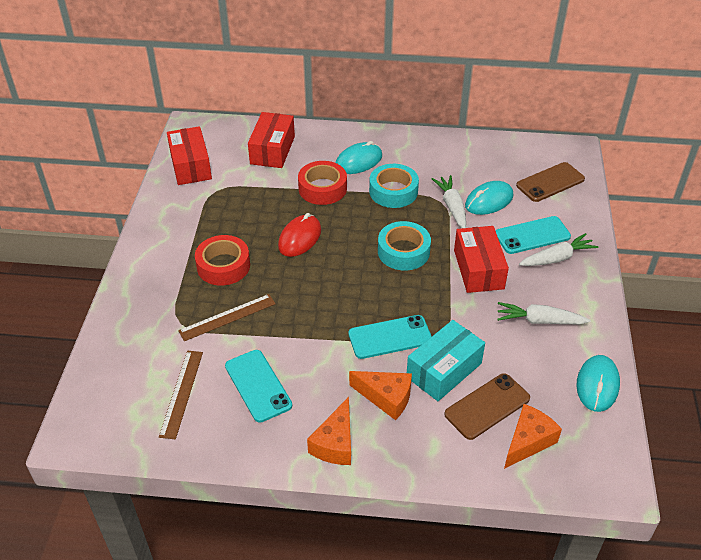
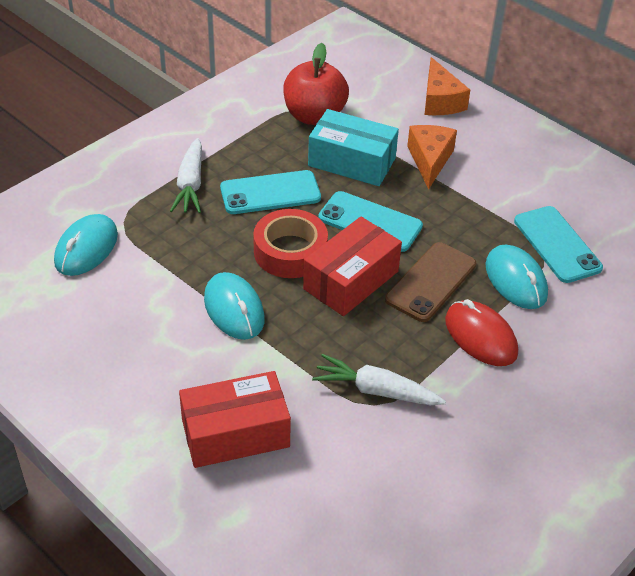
brown phone: [444,373,530,440] [516,162,585,202] = 2 -> [385,242,476,322] = 1
brown ruler: [159,351,203,439] [178,294,276,341] = 2 -> none = 0
orange cheese: [307,397,351,465] [349,371,412,420] [504,404,562,469] = 3 -> [407,125,457,190] [425,57,470,115] = 2
red apple: none = 0 -> [283,43,349,125] = 1
red box: [167,126,212,185] [248,112,295,168] [454,226,509,293] = 3 -> [179,371,291,468] [303,217,402,316] = 2
red tape: [195,235,250,285] [298,161,347,205] = 2 -> [253,209,328,278] = 1
turquoise tape: [369,164,419,208] [378,221,431,271] = 2 -> none = 0
white carrot: [432,175,466,228] [497,302,590,324] [519,233,598,266] = 3 -> [170,138,202,213] [312,354,446,405] = 2

